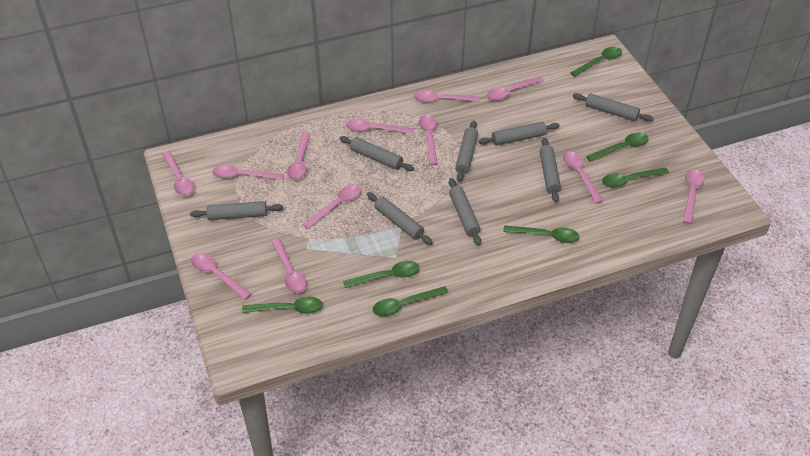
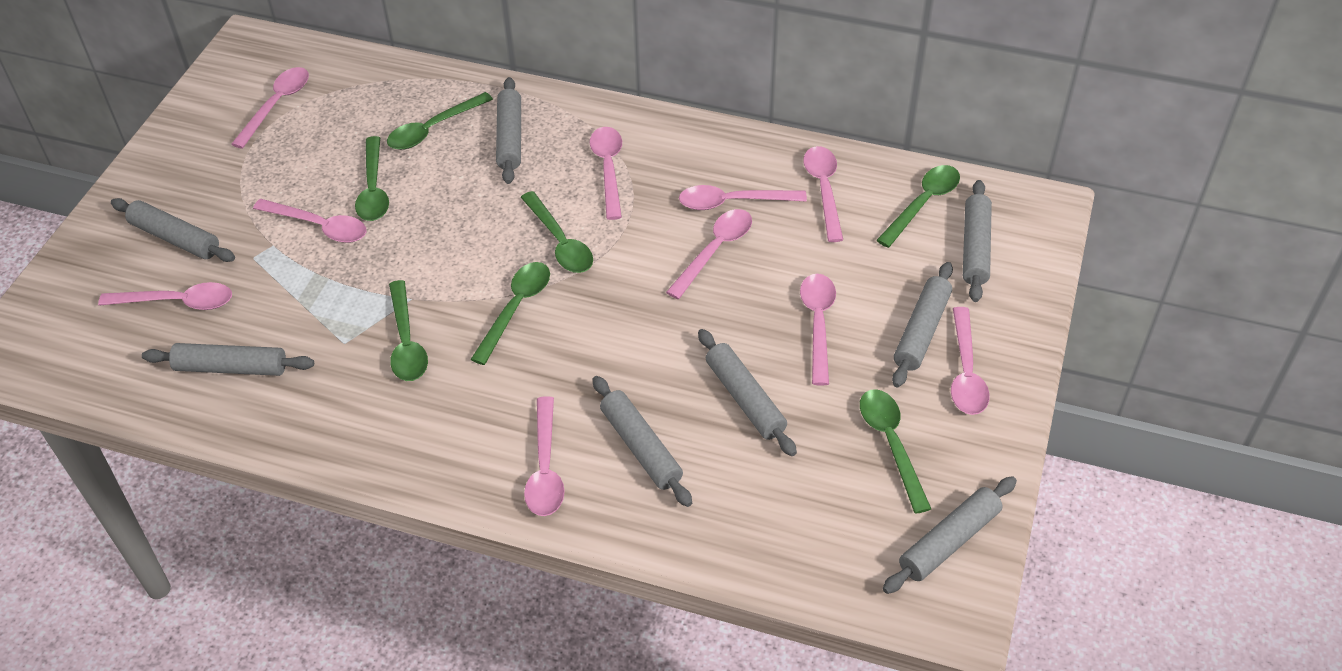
pink spoon: [163,151,194,196] [191,253,251,300] [212,164,284,180] [271,238,307,293] [287,133,311,180] [303,184,361,229] [346,119,414,134] [414,90,480,103] [419,115,438,165] [487,76,544,101] [563,151,603,203] [683,169,704,224] = 12 -> [98,282,232,310] [231,67,309,149] [253,199,367,243] [524,396,565,516] [590,127,622,220] [666,209,752,299] [679,185,807,210] [800,274,836,386] [803,146,843,242] [951,307,990,415] = 10

